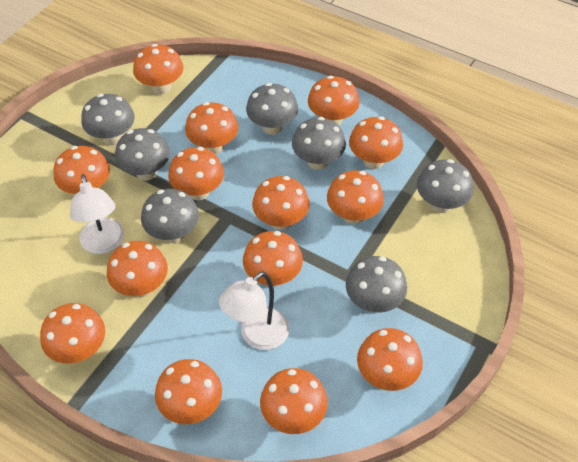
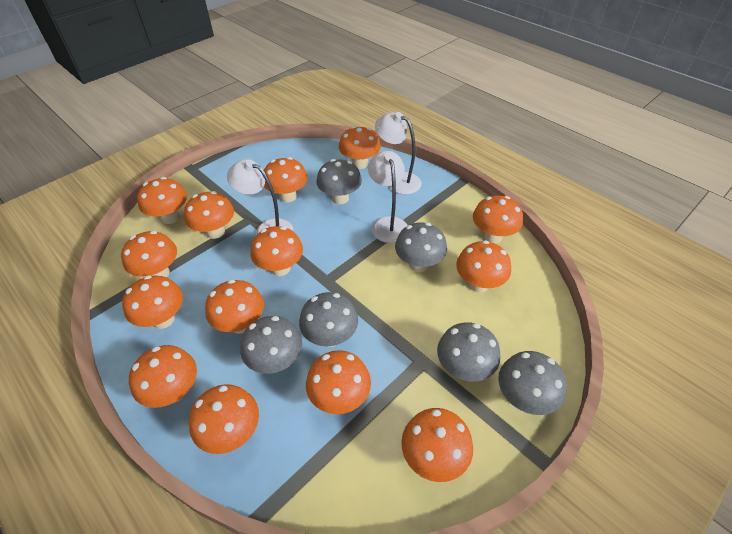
grey mushroom: [81,94,135,145] [115,128,170,181] [141,189,199,243] [246,83,298,135] [292,117,346,170] [346,256,407,313] [417,159,474,213] = 7 -> [240,316,302,374] [299,292,358,347] [316,159,362,204] [395,222,447,272] [437,322,500,382] [498,351,567,415] = 6
white lamp: [70,174,124,254] [219,271,290,350] = 2 -> [227,159,293,235] [368,151,408,243] [375,112,422,194] = 3

